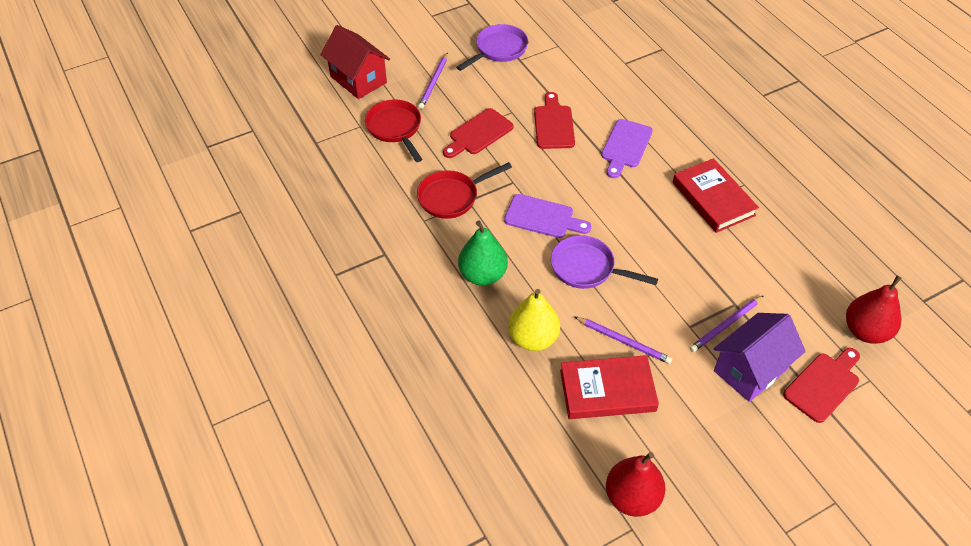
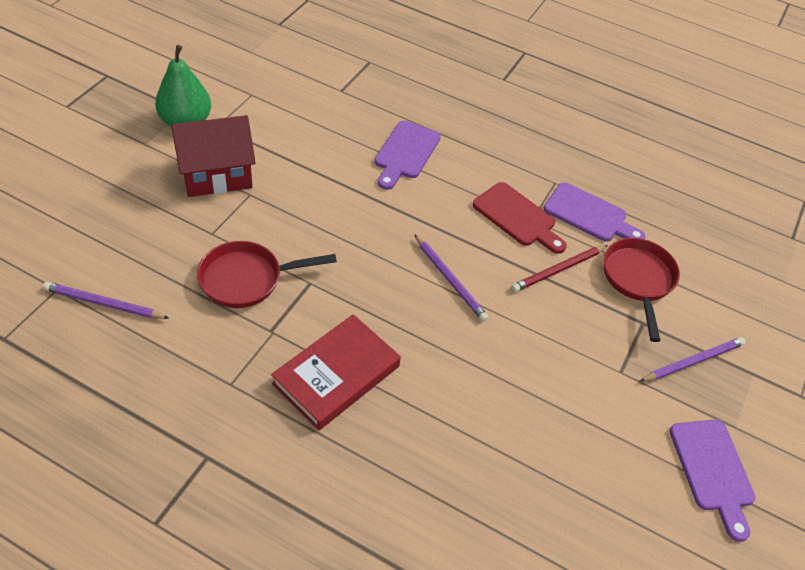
purple cutting board: [504,194,591,238] [601,119,653,178] = 2 -> [375,121,441,190] [543,182,645,242] [670,420,755,542] = 3
purple house: [713,313,806,402] = 1 -> none = 0
purple pan: [456,24,528,71] [551,235,658,289] = 2 -> none = 0
red book: [560,355,659,419] [673,158,759,233] = 2 -> [271,314,401,430] = 1
red cutting board: [443,108,514,158] [534,92,575,149] [783,348,860,423] = 3 -> [473,182,567,254] = 1
red pear: [606,452,665,517] [846,276,902,344] = 2 -> none = 0
red pencil: none = 0 -> [511,245,608,292] = 1
yellow pear: [508,289,560,351] = 1 -> none = 0

